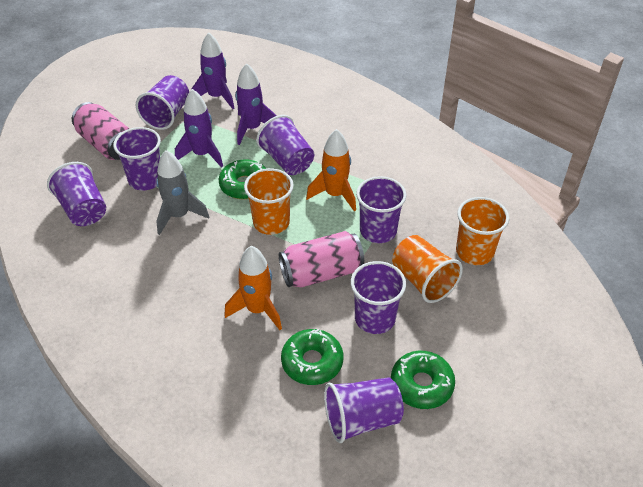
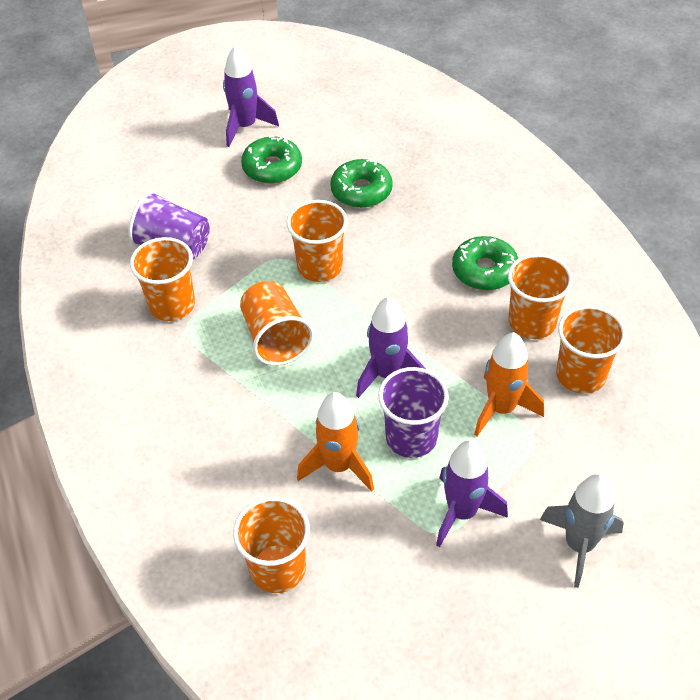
orange cup: [244,168,294,235] [392,235,463,303] [456,197,509,265] = 3 -> [130,237,195,321] [233,497,310,593] [240,281,314,366] [287,200,348,282] [508,254,573,339] [556,305,626,394] = 6
pink can: [72,102,130,160] [279,231,364,287] = 2 -> none = 0
purple cup: [47,162,106,226] [113,127,161,190] [136,75,189,130] [256,115,314,175] [324,377,404,443] [351,261,406,334] [356,176,406,243] = 7 -> [128,191,210,259] [378,367,449,458] = 2

